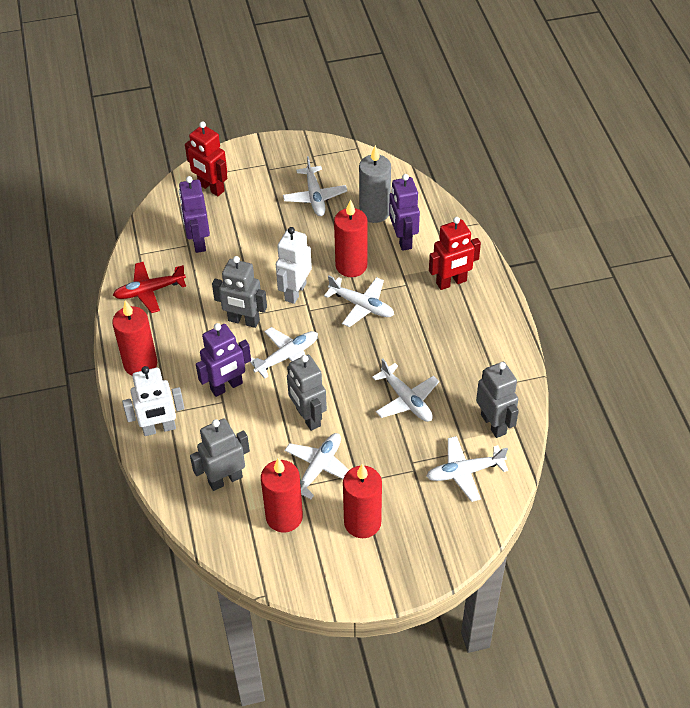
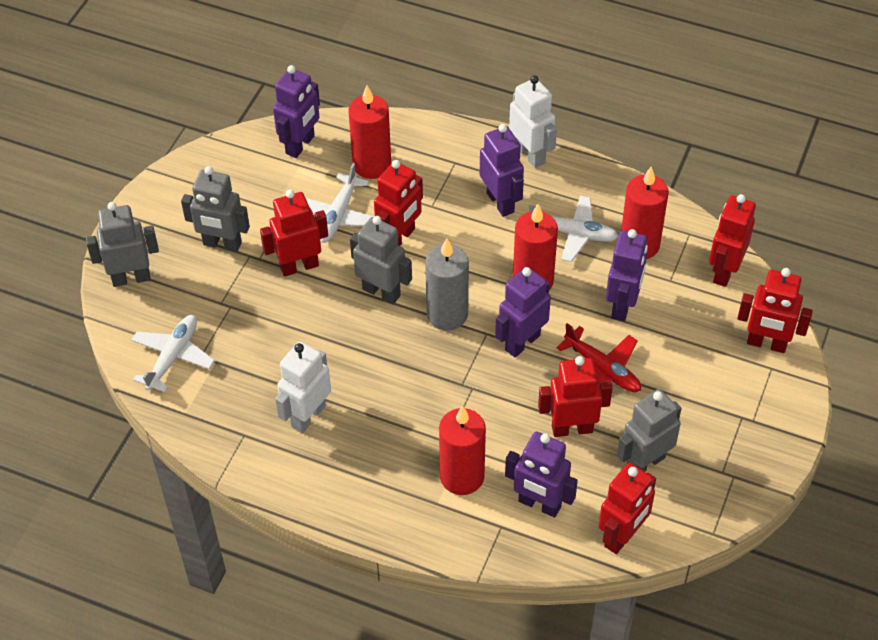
purple robot: [179,176,210,253] [196,323,251,397] [389,174,420,251] = 3 -> [273,65,320,158] [480,124,524,217] [495,267,551,357] [505,431,578,518] [606,229,648,321] = 5
red robot: [185,121,227,196] [429,217,481,290] = 2 -> [260,190,328,277] [374,160,423,246] [538,356,613,437] [599,463,656,554] [709,194,756,287] [737,268,813,353] = 6
white plane: [250,327,318,379] [283,156,347,216] [284,433,349,499] [324,276,394,327] [372,359,439,422] [426,436,508,502] = 6 -> [131,315,215,392] [306,163,374,243] [529,196,618,262] = 3

